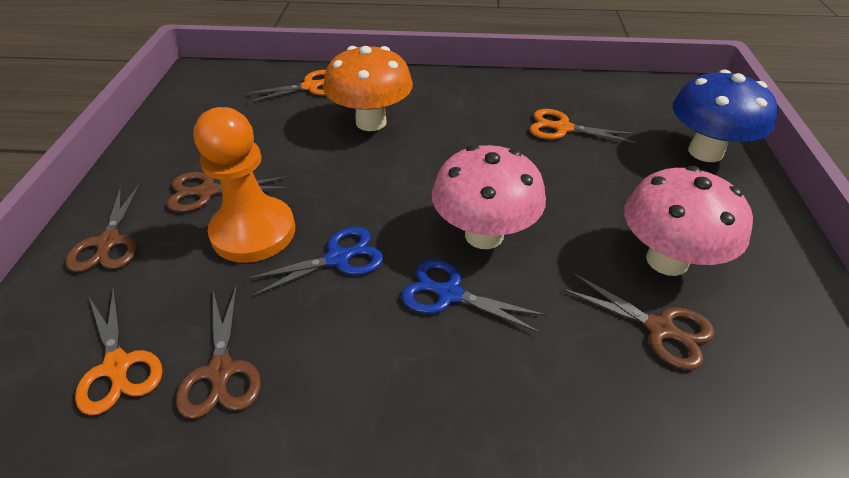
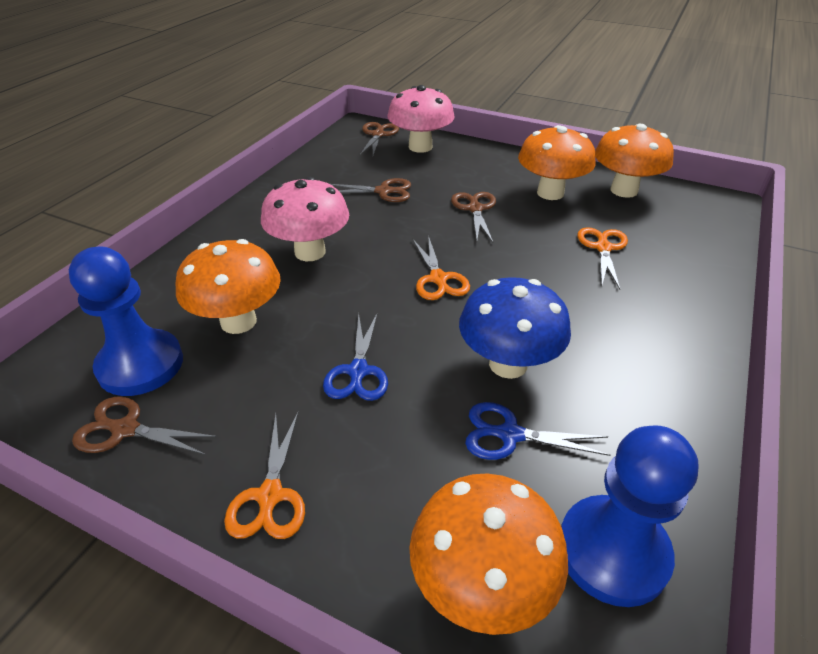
blue pawn: none = 0 -> [69,247,183,396] [561,425,699,607] = 2
orange mushroom: [323,46,413,131] = 1 -> [175,239,281,334] [409,473,568,635] [518,125,596,200] [595,124,674,198] = 4
orange pawn: [194,107,295,263] = 1 -> none = 0

